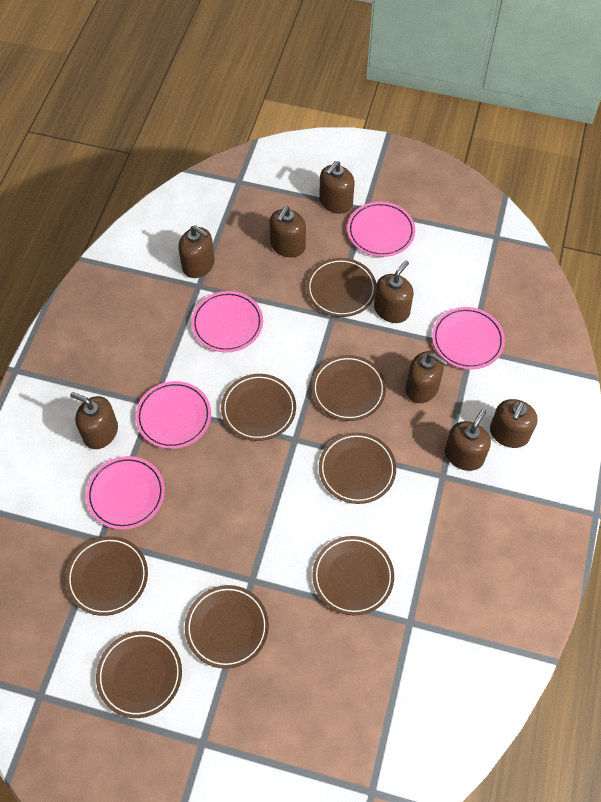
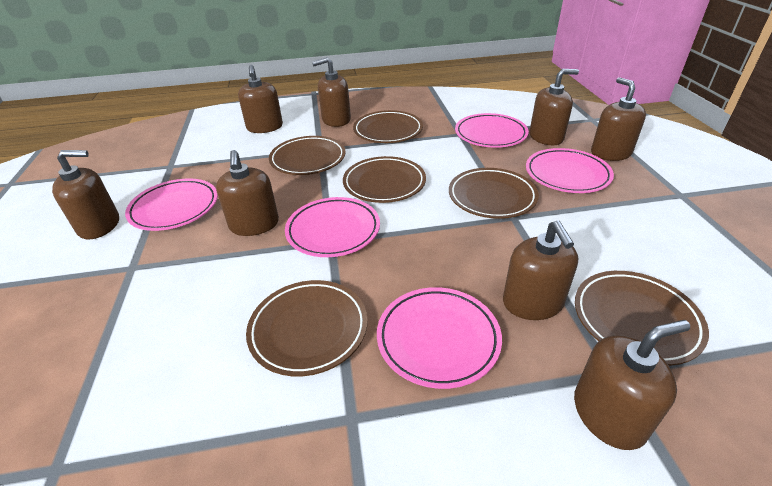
brown plate: [66,536,148,616] [96,631,182,718] [185,585,269,669] [221,374,296,441] [306,258,376,317] [312,355,386,421] [312,536,394,616] [319,432,396,504] = 8 -> [246,280,368,376] [269,136,346,175] [343,156,426,203] [353,110,423,143] [449,168,539,219] [575,271,709,366] = 6

